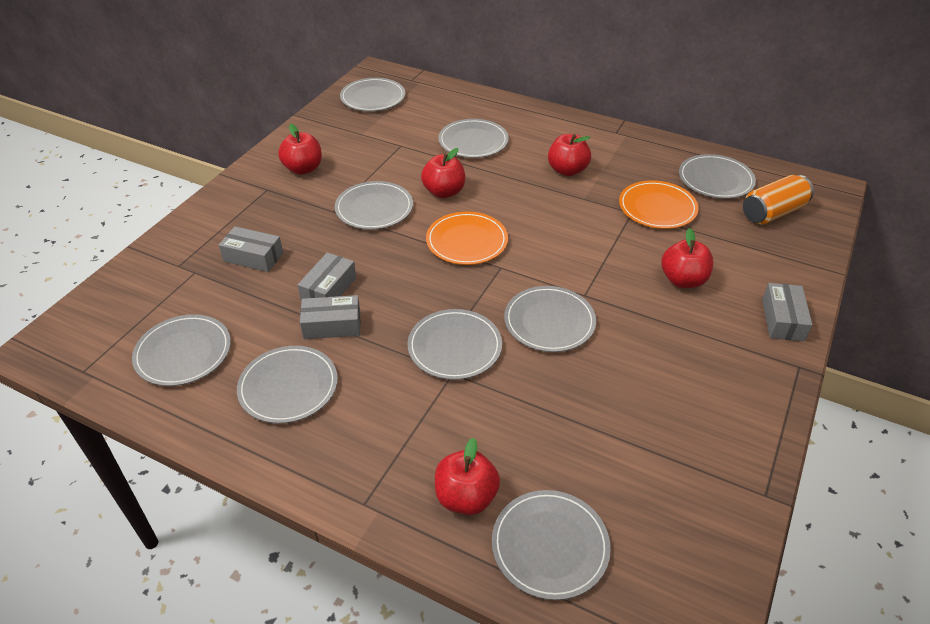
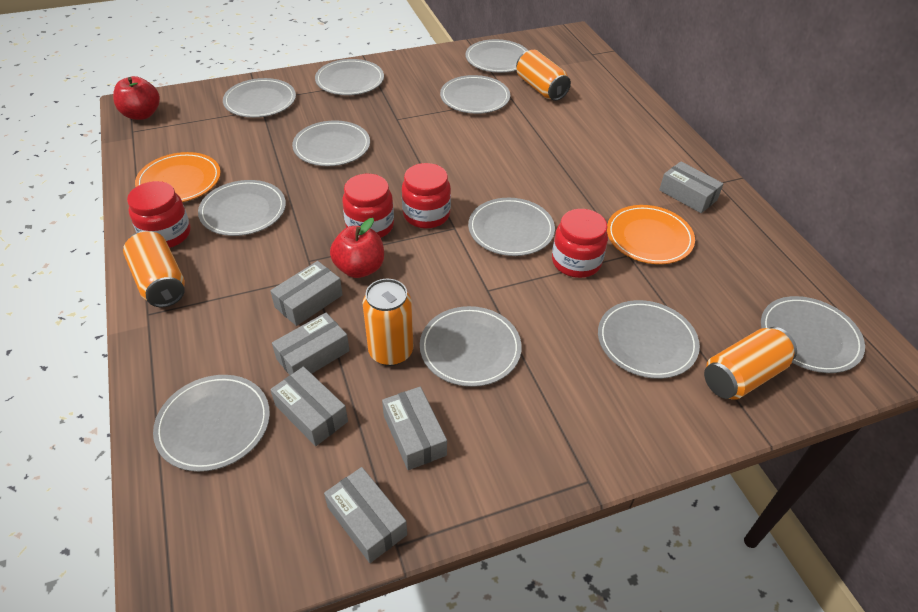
grey box: [219,226,283,272] [298,252,356,301] [300,295,361,339] [762,283,813,341] = 4 -> [270,261,343,326] [270,367,348,446] [272,313,350,375] [324,467,407,563] [382,387,447,470] [659,161,724,213] = 6
grey plate: [132,314,231,386] [237,346,338,424] [335,181,413,230] [340,78,405,111] [408,309,502,380] [438,119,509,158] [492,490,611,600] [504,286,596,352] [679,154,756,199] = 9 -> [153,375,270,472] [198,180,286,236] [223,78,296,118] [292,120,370,166] [315,59,384,95] [420,306,522,387] [440,75,510,114] [465,39,528,73] [468,198,555,256] [598,300,700,379] [761,296,865,373] = 11
orange can: [743,175,814,225] = 1 -> [123,231,185,307] [362,279,413,366] [516,50,571,101] [704,327,797,400] = 4
red apple: [278,124,322,175] [421,148,465,198] [435,438,500,515] [548,134,591,176] [661,228,713,288] = 5 -> [113,76,160,120] [330,218,384,278] = 2
red jar: none = 0 -> [127,181,190,248] [342,174,394,238] [402,163,451,228] [552,209,608,278] = 4

